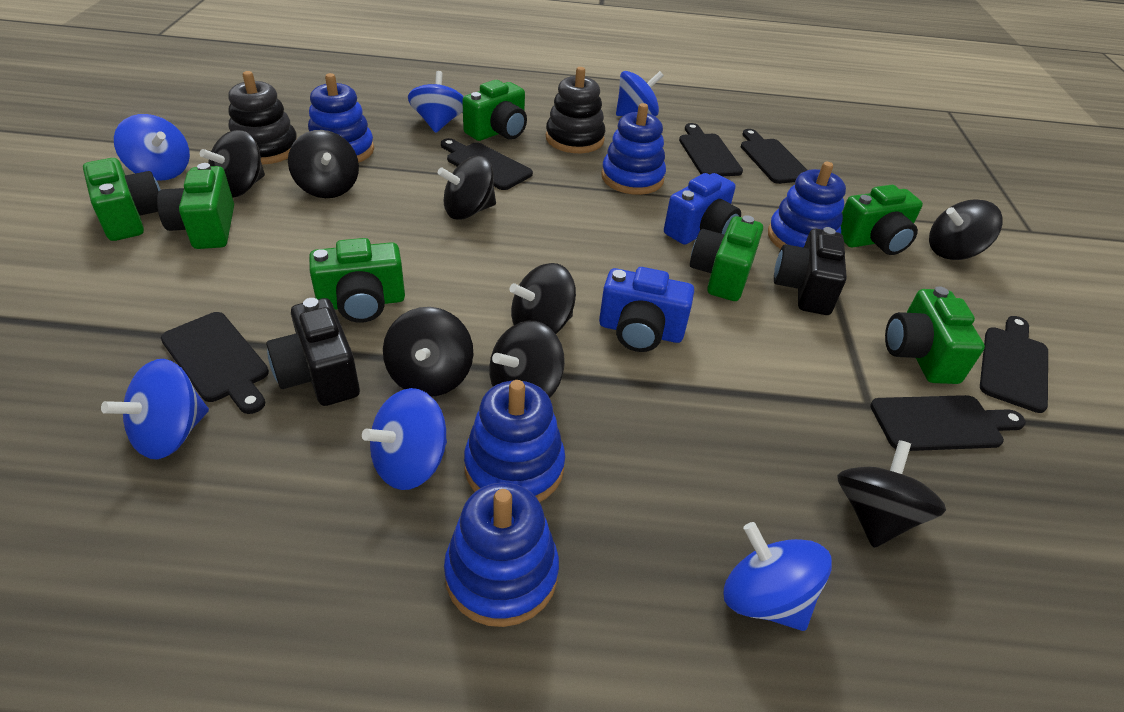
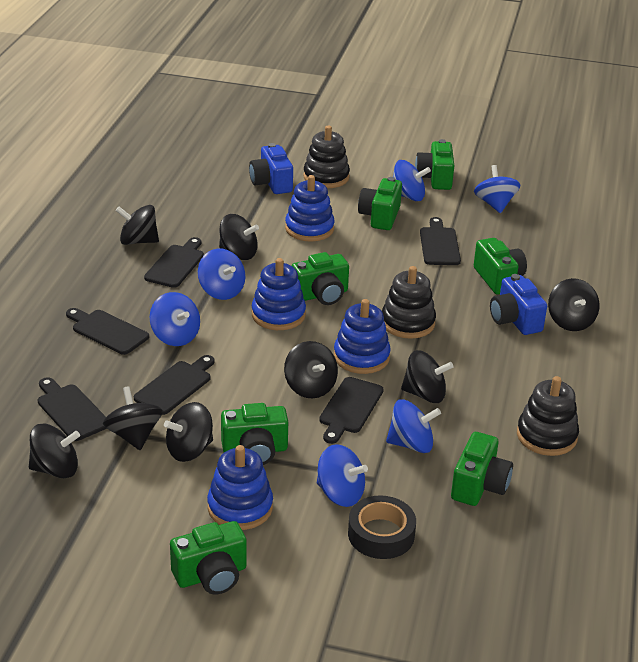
black camera: [266,298,360,406] [774,227,847,315] = 2 -> none = 0
black stacking toy: [228,71,297,165] [546,67,605,153] = 2 -> [303,126,350,188] [382,266,436,339] [517,376,579,456] = 3
black tape: none = 0 -> [348,495,416,559] = 1
blue stacking toy: [308,73,374,163] [444,483,559,627] [464,380,565,502] [601,103,666,195] [768,162,846,249] = 5 -> [207,445,273,530] [252,258,306,330] [285,175,335,242] [334,299,391,374] = 4

